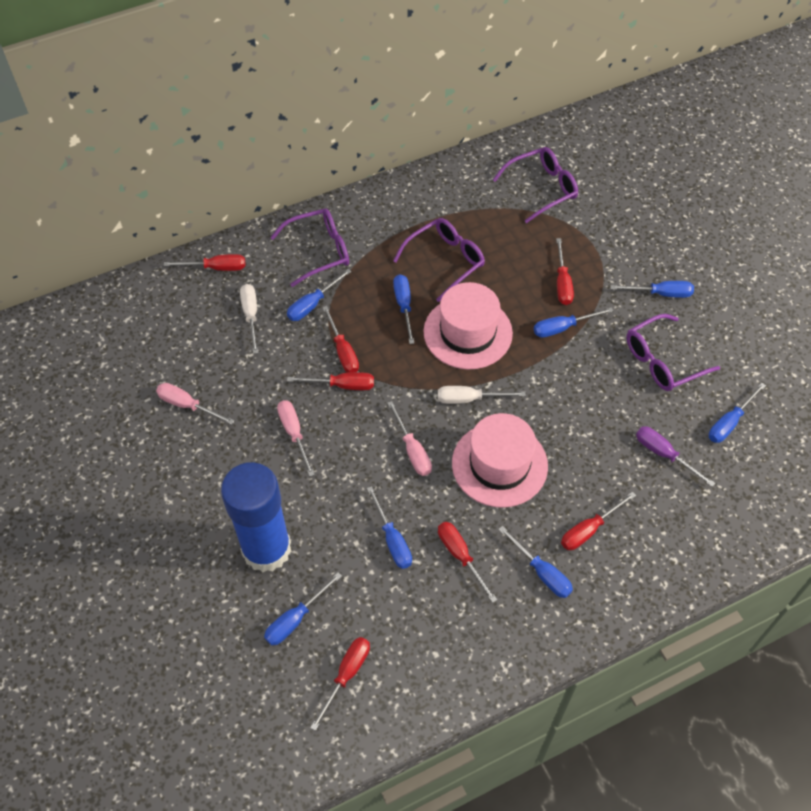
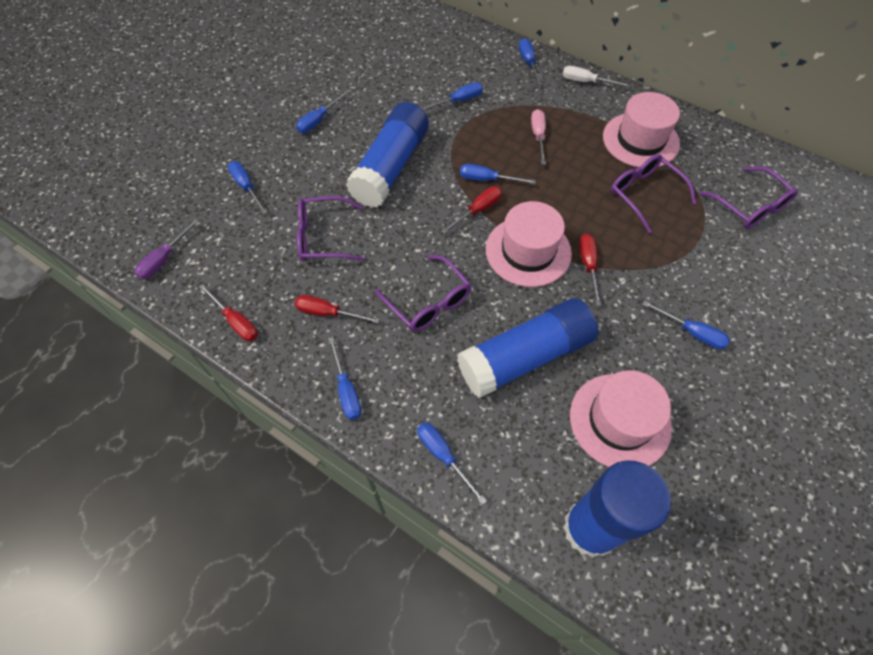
blue glue stick: [221,462,291,572] = 1 -> [346,102,429,208] [457,298,598,398] [563,460,671,558] = 3
pink hat: [423,282,513,370] [452,413,548,508] = 2 -> [486,201,572,287] [570,370,672,467] [603,92,680,167] = 3
pink screwdriver: [156,383,235,425] [277,400,315,476] [387,401,432,476] = 3 -> [531,109,546,165] = 1
red screwdriver: [164,254,245,271] [287,372,374,390] [310,637,370,731] [322,306,359,373] [438,522,497,603] [556,238,574,305] [561,492,636,550] = 7 -> [199,284,258,341] [295,295,380,323] [441,186,502,233] [579,234,602,306] = 4
white screwdriver: [240,284,258,354] [438,386,526,404] = 2 -> [563,66,631,87] = 1

